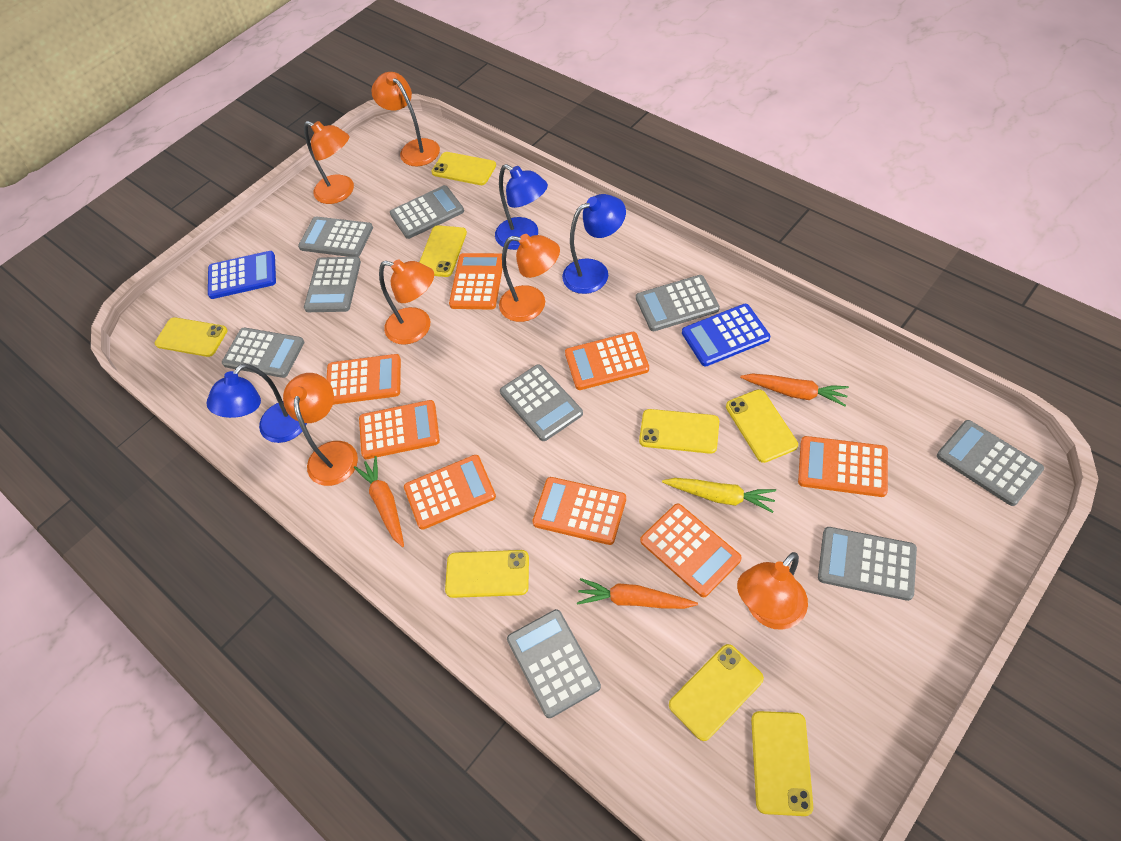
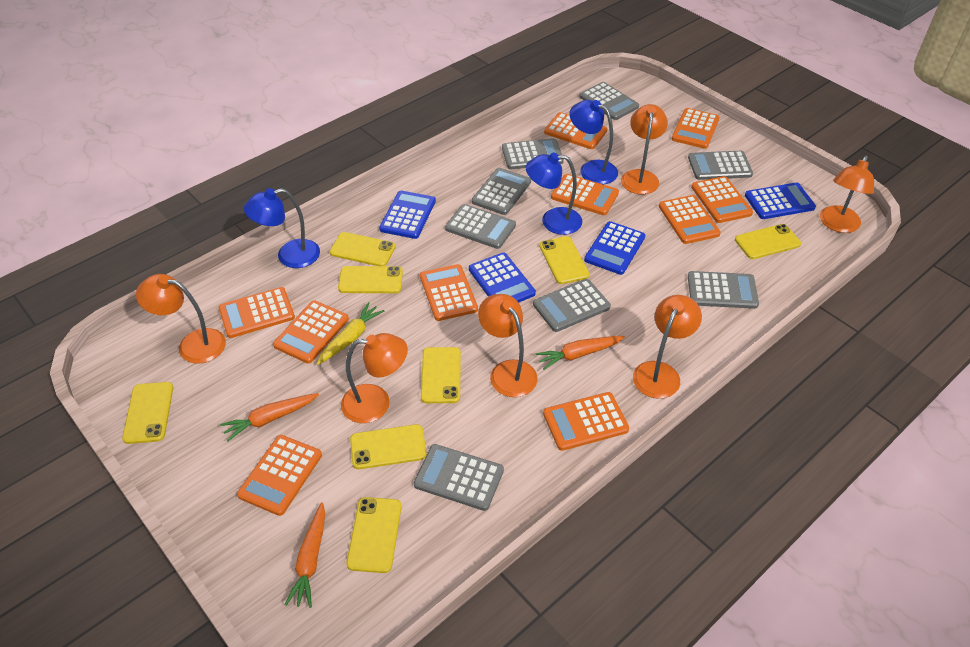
blue calculator: [208,251,276,299] [682,304,770,366] = 2 -> [379,191,436,239] [469,253,536,303] [584,221,645,275] [745,182,816,219] = 4
grey calculator: [222,328,304,378] [298,217,373,257] [304,257,361,312] [390,185,464,239] [500,364,583,441] [507,609,601,718] [636,275,720,331] [818,527,917,601] [937,420,1044,506] = 9 -> [414,444,504,511] [445,204,516,249] [472,168,531,215] [502,138,564,169] [533,279,611,332] [579,82,639,120] [688,151,753,180] [688,271,759,309] = 8
orange calculator: [326,354,401,405] [359,400,440,459] [404,455,496,530] [449,253,503,310] [532,477,626,545] [565,332,649,390] [640,503,742,597] [798,436,888,497] = 8 -> [218,287,295,338] [237,435,322,516] [273,300,349,364] [420,264,478,321] [543,392,629,451] [544,112,607,149] [551,174,619,215] [659,195,721,244] [672,108,720,149] [691,176,753,223] = 10

